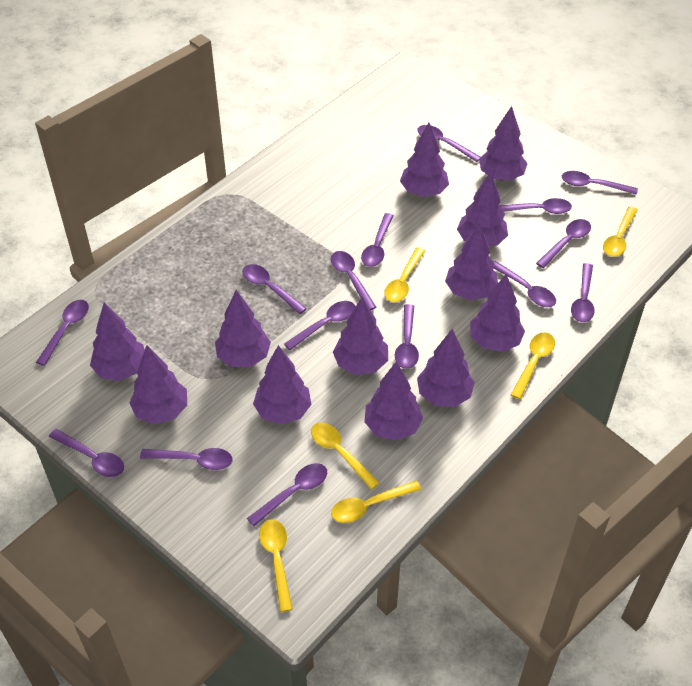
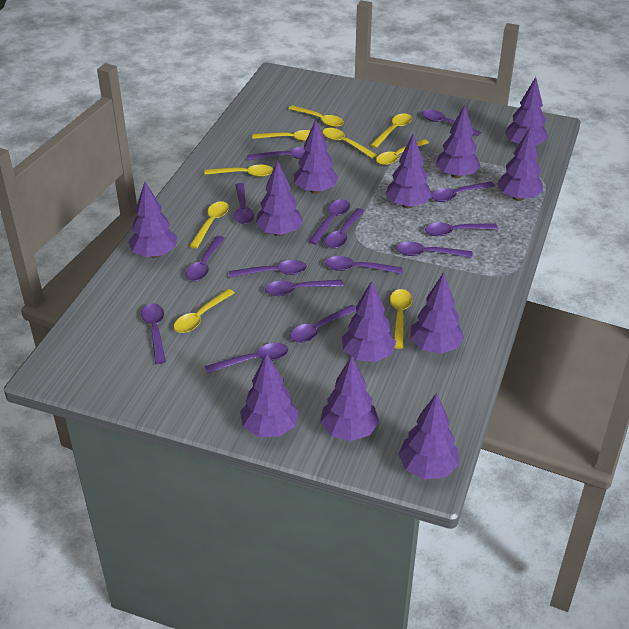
yellow spoon: [259,520,293,612] [311,422,379,490] [331,481,421,523] [384,247,425,302] [511,332,555,399] [603,207,637,257] = 6 -> [174,289,234,333] [189,201,229,249] [204,165,273,177] [252,130,311,142] [288,105,344,127] [322,128,377,159] [370,113,412,148] [376,139,429,165] [390,289,412,349] = 9

